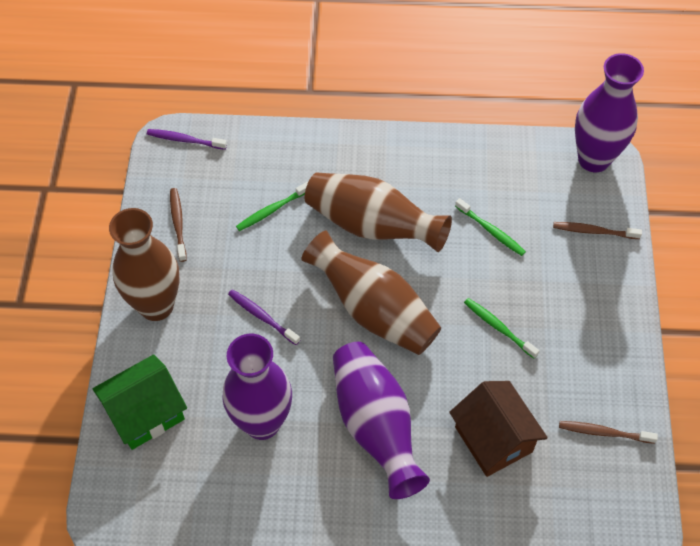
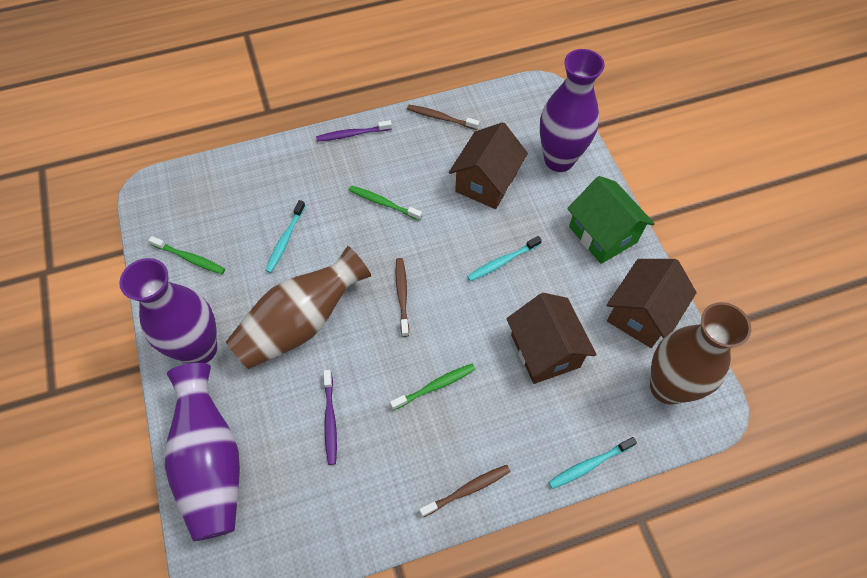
brown house: [449,381,548,477] = 1 -> [449,122,528,209] [507,293,597,384] [607,259,697,348] = 3
brown vase: [109,208,180,321] [301,231,441,355] [305,173,452,252] = 3 -> [226,246,371,369] [650,302,751,405] = 2
turquoise toothbrush: none = 0 -> [265,200,305,273] [467,236,542,281] [548,437,637,489] = 3

